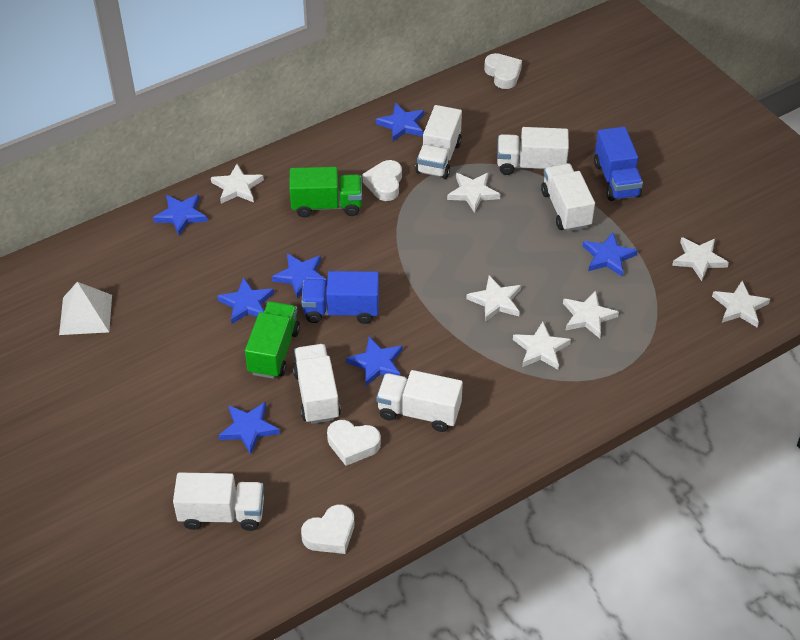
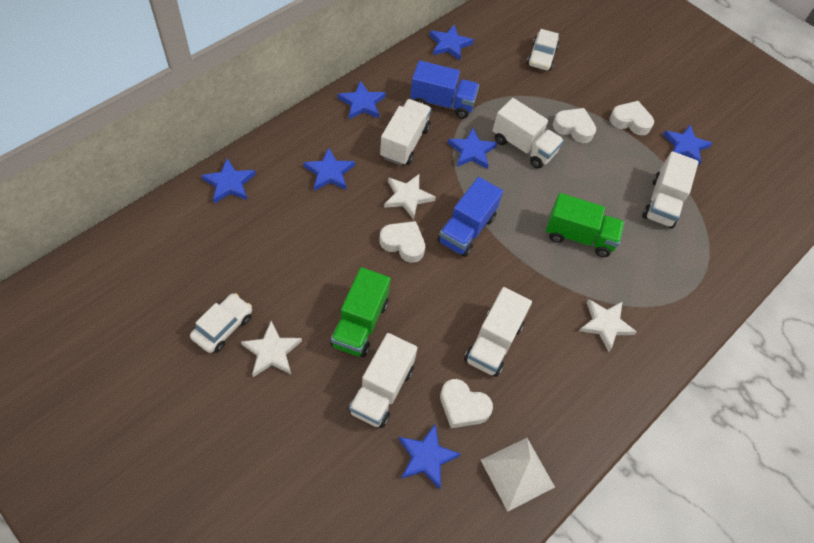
white car: none = 0 -> [190,293,252,353] [527,29,559,70] = 2
white star: [211,164,264,204] [447,172,500,213] [466,276,521,322] [513,321,571,370] [563,291,619,338] [672,237,729,281] [712,281,770,327] = 7 -> [241,321,302,377] [384,174,436,219] [579,299,637,352] = 3
white truck: [173,473,264,531] [293,344,341,424] [376,370,463,432] [415,105,462,179] [497,127,569,175] [541,163,595,232] = 6 -> [349,333,418,428] [380,99,431,166] [464,287,532,377] [493,98,564,169] [642,151,699,228] = 5

